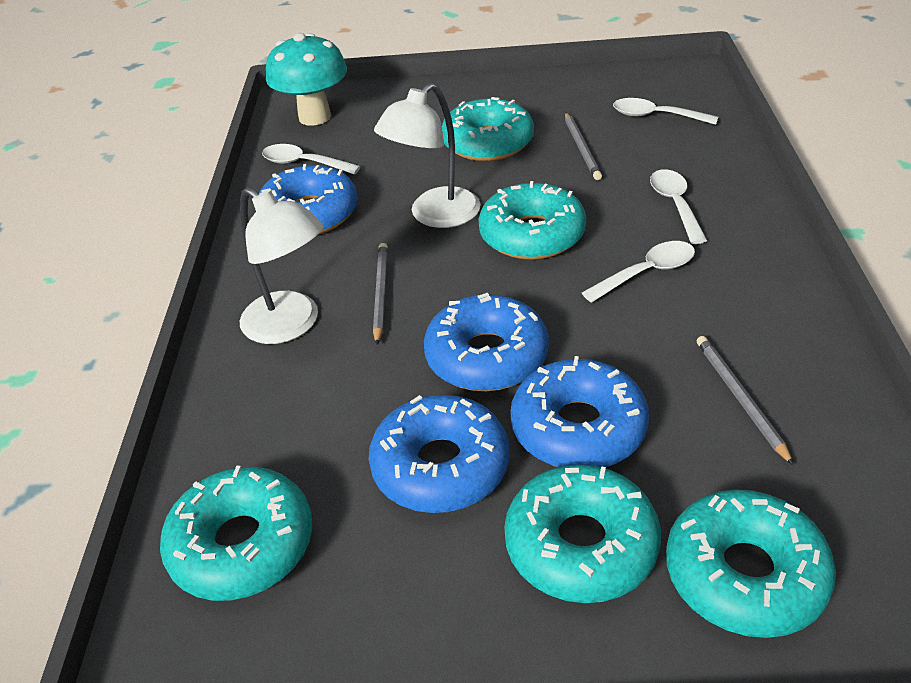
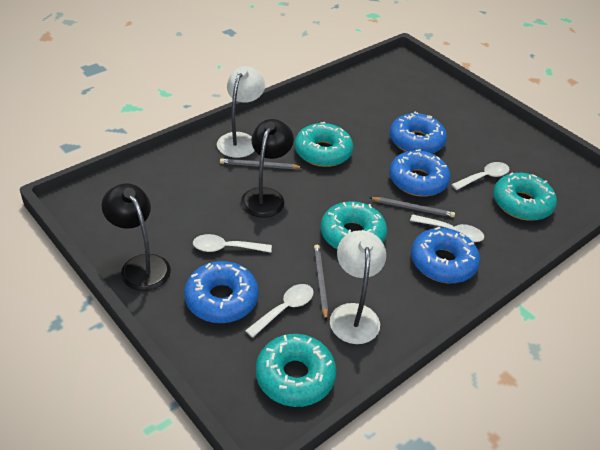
black lamp: none = 0 -> [102,183,171,291] [241,119,294,218] = 2
turquoise donut: [160,466,313,601] [442,97,534,161] [478,181,586,260] [504,464,661,603] [666,489,836,638] = 5 -> [256,334,336,407] [294,122,353,167] [320,201,387,249] [493,172,557,221] = 4
turquoise mushroom: [266,33,347,126] = 1 -> none = 0

